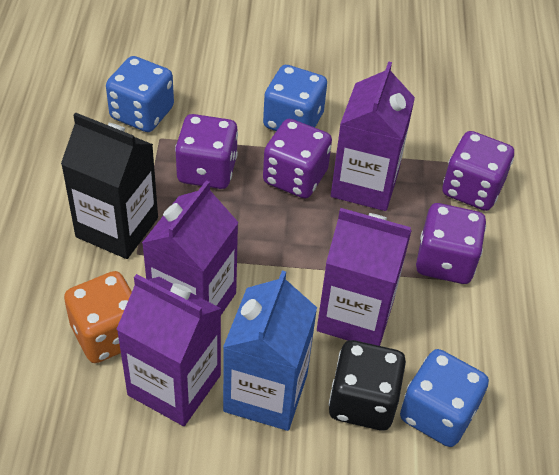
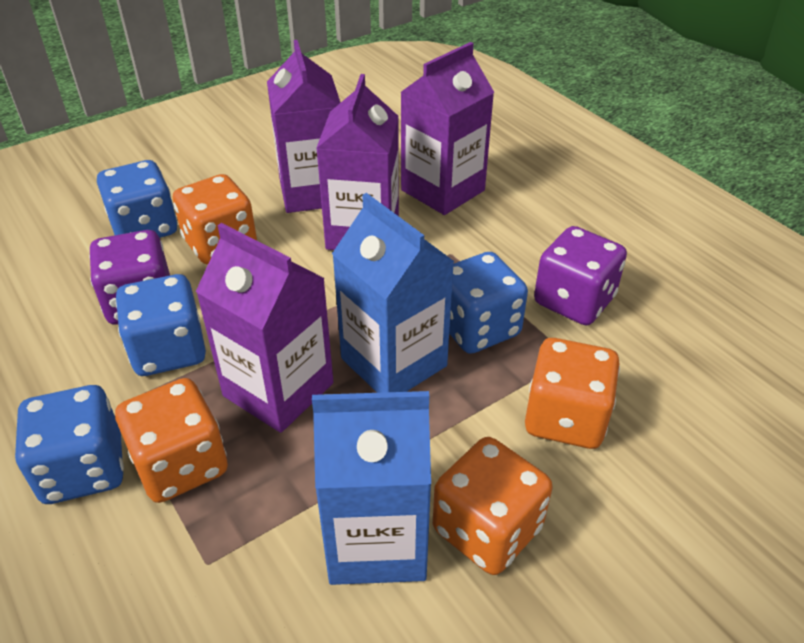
black carton: [61,113,158,259] = 1 -> none = 0
black dice: [329,340,406,431] = 1 -> none = 0
blue carton: [223,270,317,431] = 1 -> [312,391,431,585] [332,193,455,393] = 2
blue dice: [106,56,174,132] [263,65,327,131] [400,349,489,447] = 3 -> [15,385,124,504] [97,160,177,238] [116,274,206,376] [449,252,528,354] = 4
orange dice: [64,271,132,363] = 1 -> [115,378,228,503] [173,174,257,264] [433,437,553,575] [525,338,620,449] = 4
purple dice: [175,114,238,189] [263,119,332,199] [416,203,486,284] [442,131,514,211] = 4 -> [89,230,170,325] [534,226,627,325] = 2

